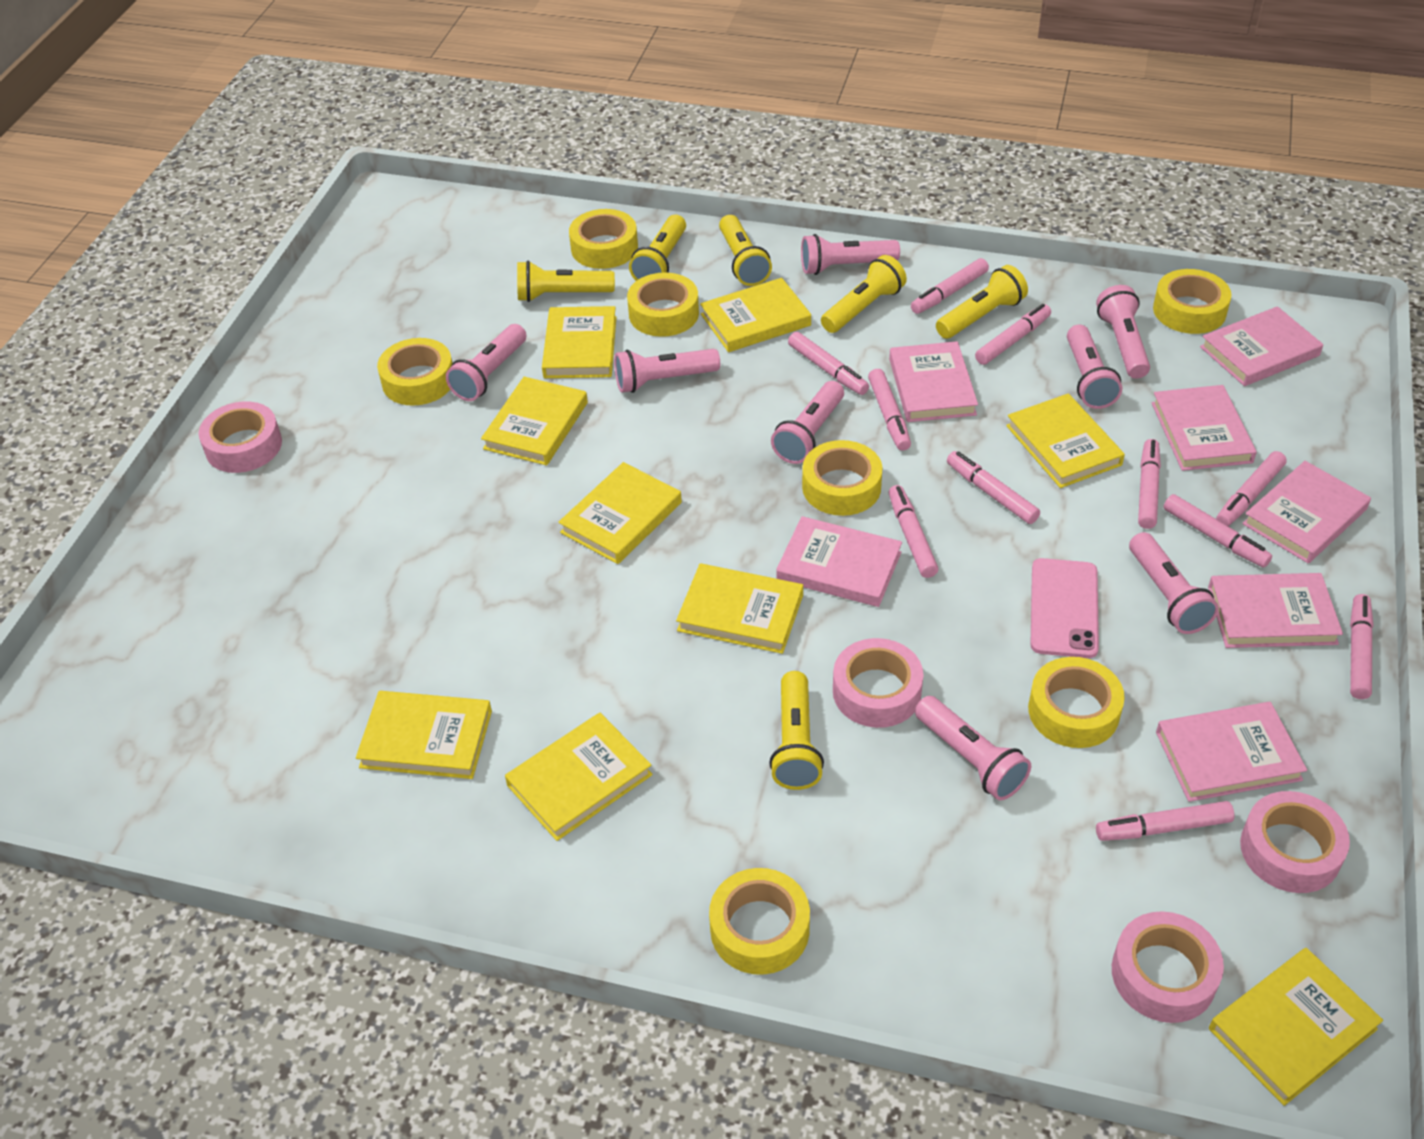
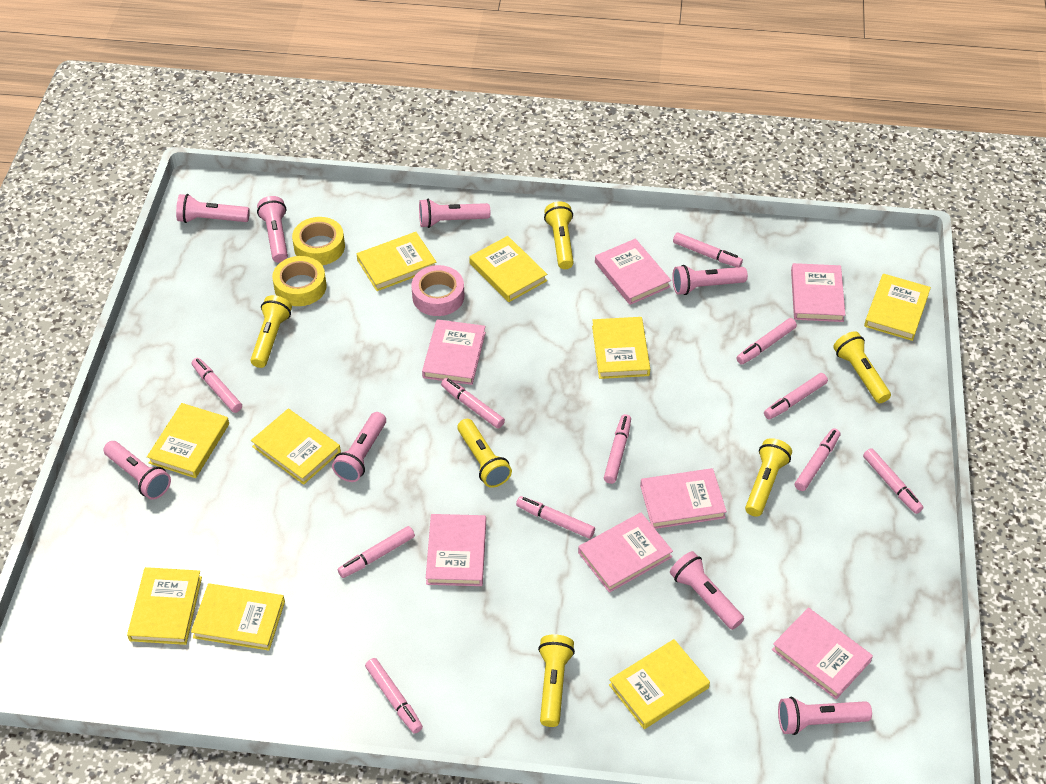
pink phone: [1030,558,1099,658] = 1 -> none = 0
pink tape: [199,401,282,473] [833,638,924,728] [1112,911,1224,1023] [1240,791,1350,893] = 4 -> [411,265,464,316] = 1
yellow tape: [377,338,453,406] [569,209,638,269] [627,273,699,337] [709,868,810,975] [802,440,883,516] [1028,657,1125,748] [1153,269,1232,334] = 7 -> [272,256,327,306] [292,217,345,265] = 2

